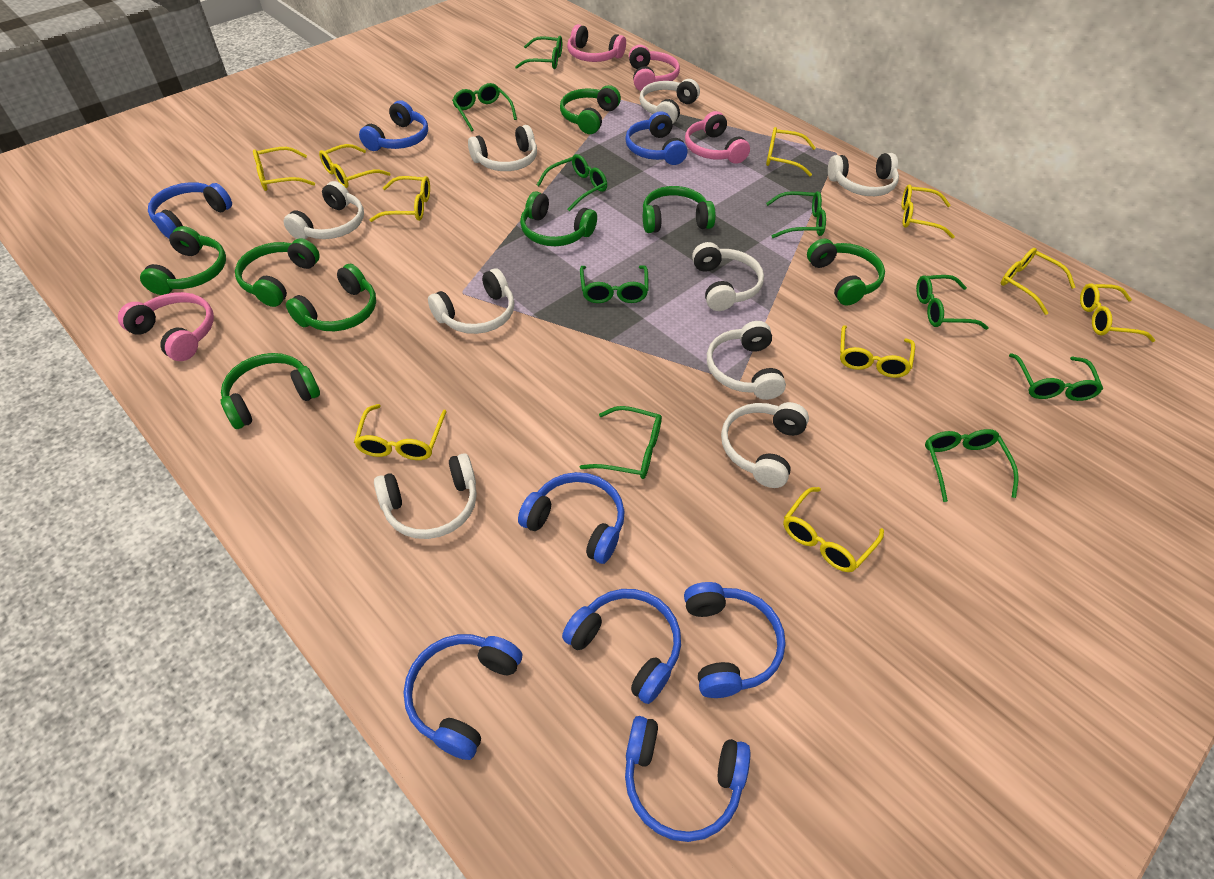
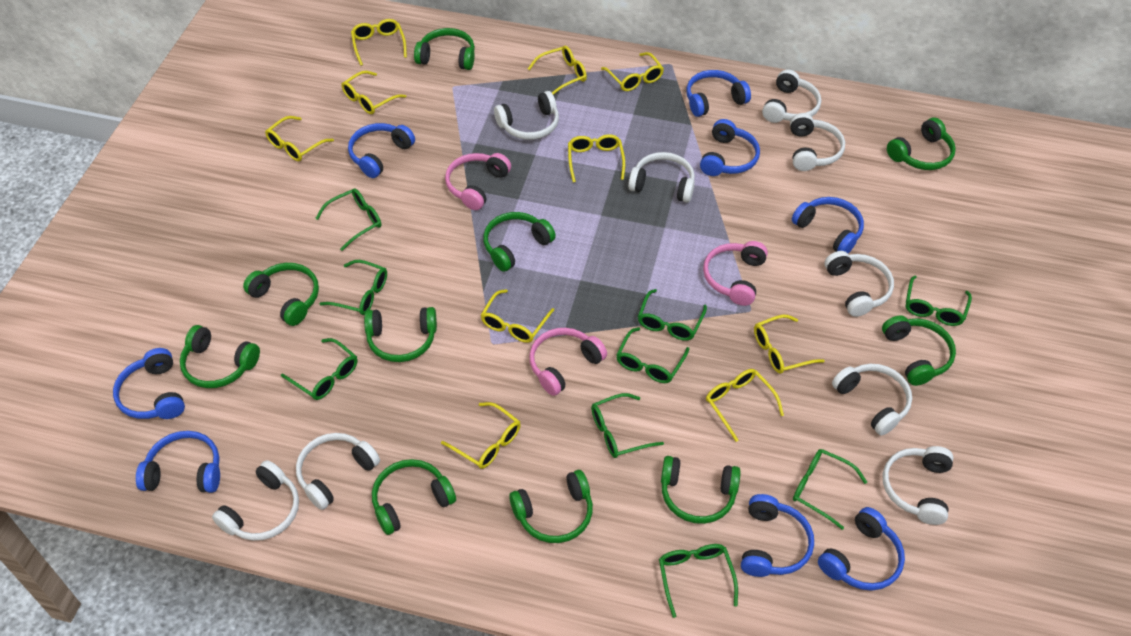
green headphones: [140,226,226,295] [221,353,320,429] [235,238,320,307] [286,264,376,331] [520,191,597,246] [560,85,621,134] [643,186,716,233] [807,239,885,306] = 8 -> [180,325,260,388] [243,263,319,326] [364,307,437,362] [372,459,456,535] [414,28,475,70] [483,212,556,272] [509,470,593,543] [661,456,741,524] [882,315,956,386] [887,118,956,170] = 10
pink headphones: [118,292,214,361] [567,24,626,62] [629,45,680,91] [685,111,750,164] = 4 -> [445,153,511,210] [529,328,607,396] [703,241,768,306] = 3

